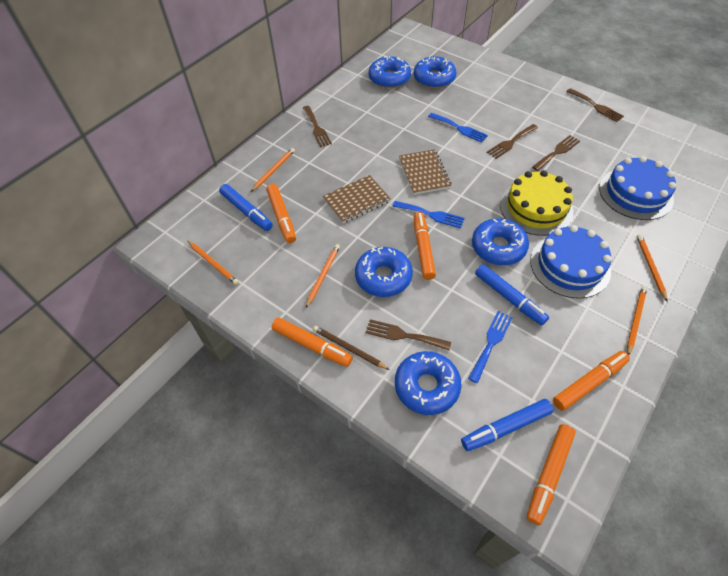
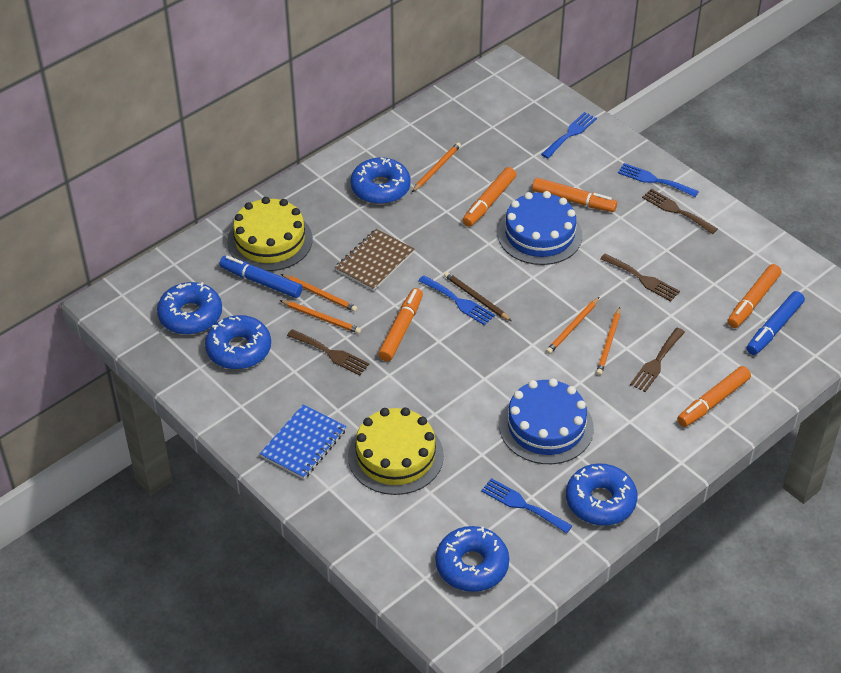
blue fork: [392,201,465,228] [428,113,488,143] [468,311,513,383] = 3 -> [418,275,495,325] [481,478,572,533] [541,112,597,158] [618,163,699,197] = 4
blue marker: [219,184,273,231] [461,399,553,451] [475,264,549,325] = 3 -> [219,256,303,298] [747,291,805,355] = 2
blue notebook: none = 0 -> [260,404,347,479] = 1
brown fork: [303,106,332,147] [365,319,451,350] [487,124,538,159] [532,135,580,171] [566,88,624,122] = 5 -> [287,329,370,375] [600,253,680,301] [630,328,685,392] [642,189,718,234] = 4
brown notebook: [323,175,391,223] [399,149,451,195] = 2 -> [335,229,414,291] = 1
yellow cake: [500,170,574,236] = 1 -> [227,197,313,271] [348,407,444,495] = 2

